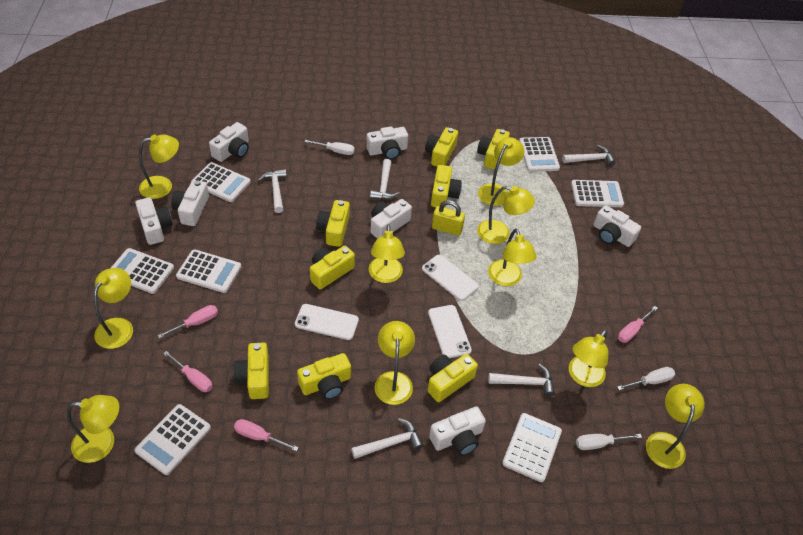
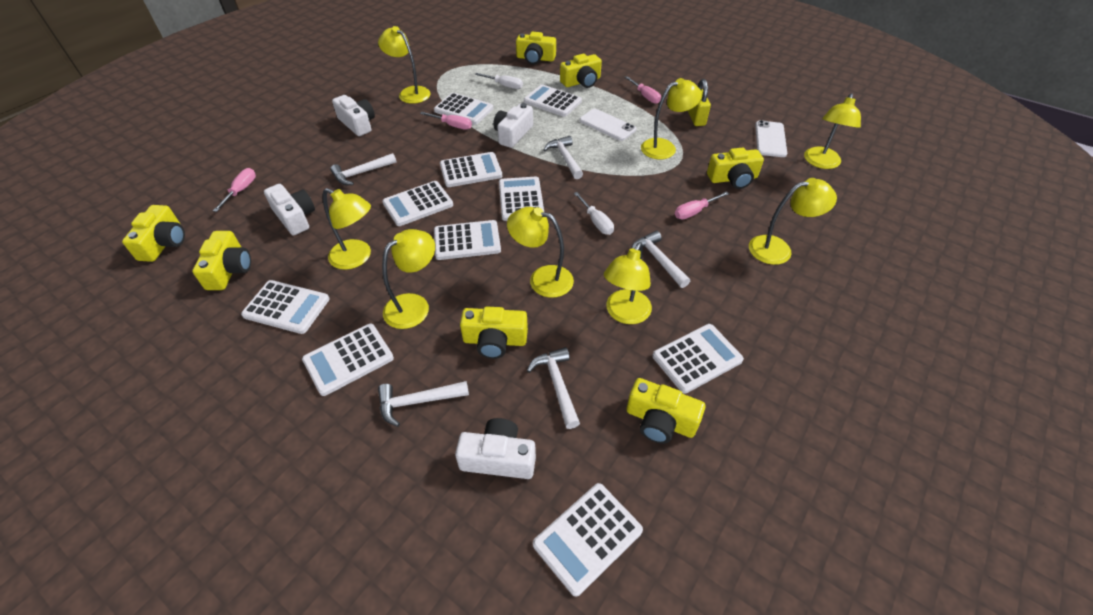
white calculator: [111,248,174,294] [135,404,211,475] [176,249,241,293] [193,162,251,202] [502,413,562,482] [519,137,560,172] [571,180,624,207] = 7 -> [241,280,330,334] [302,324,394,396] [382,181,453,226] [434,93,493,125] [434,220,501,260] [440,152,502,187] [499,177,544,221] [524,84,582,117] [533,483,643,597] [652,324,744,394] = 10
white camera: [135,197,173,245] [171,180,209,226] [209,122,249,162] [366,127,408,160] [370,199,412,239] [429,406,486,456] [593,205,641,247] = 7 -> [264,184,315,235] [332,95,375,136] [455,418,536,479] [493,103,533,148] = 4
white phone: [295,304,359,340] [422,255,479,301] [428,305,472,358] = 3 -> [579,109,636,141] [755,120,787,157] = 2
white screwdriver: [304,140,355,155] [576,434,642,450] [617,367,675,390] = 3 -> [475,73,523,89] [574,192,614,235] = 2
yellow camera: [233,342,269,399] [297,353,351,400] [310,246,355,289] [316,200,350,247] [425,127,458,167] [427,354,478,402] [431,165,462,208] [477,129,510,170] = 8 -> [122,205,185,262] [192,231,251,290] [460,306,528,359] [516,32,556,64] [560,54,602,88] [626,378,705,444] [707,147,764,189] = 7
yellow lamp: [67,395,120,463] [94,268,133,349] [139,134,179,199] [369,224,405,283] [374,321,415,405] [477,186,535,244] [478,137,524,206] [488,228,536,286] [569,329,609,387] [646,384,705,469] = 10 -> [323,188,371,270] [378,26,431,104] [382,229,435,329] [507,207,574,298] [604,242,652,324] [641,78,702,159] [749,178,837,265] [804,93,861,169] = 8

